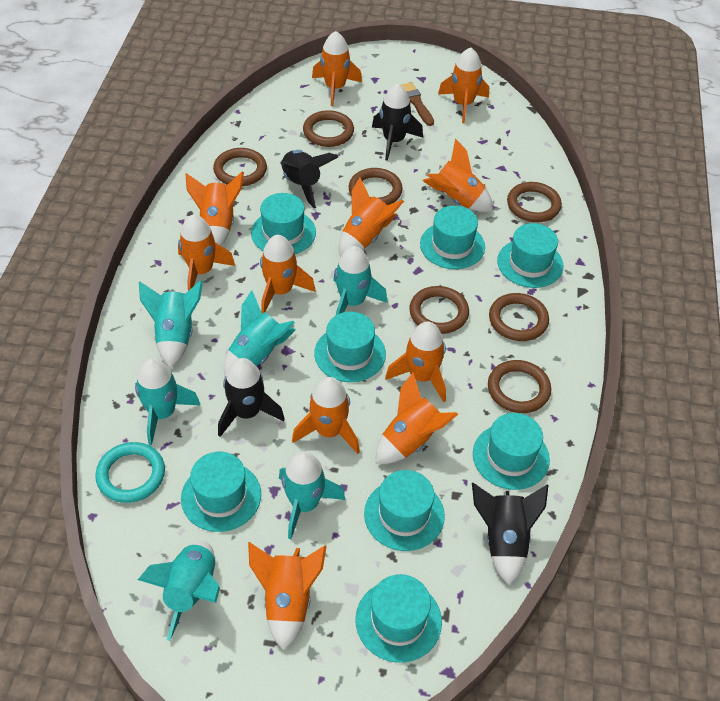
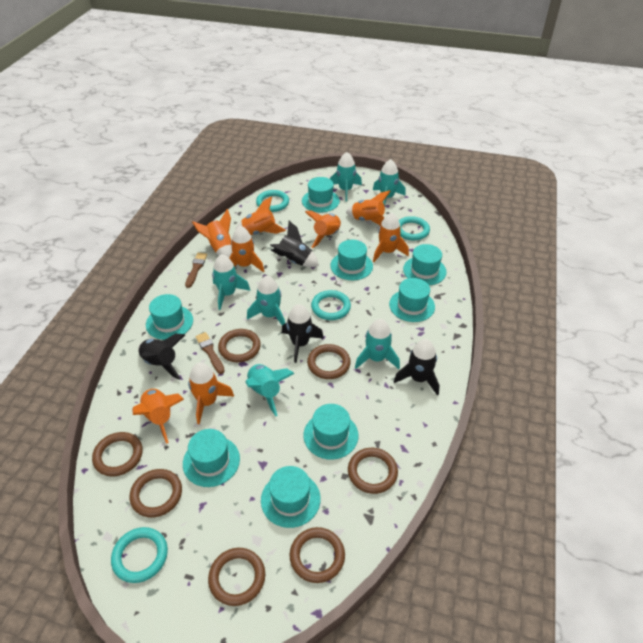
brown brush: [401,82,434,126] = 1 -> [185,253,207,288] [195,332,225,374] = 2
orange rocket: [178,214,235,291] [185,171,244,246] [248,542,327,650] [260,235,315,314] [292,377,360,454] [312,31,362,106] [339,177,404,257] [376,373,458,464] [385,321,446,402] [423,139,493,212] [438,47,489,123] = 11 -> [132,389,184,444] [188,362,234,424] [192,209,232,258] [229,226,264,272] [235,197,286,235] [305,210,341,248] [346,190,391,226] [373,213,409,262] = 8
turquoise ring: [95,442,165,503] = 1 -> [111,527,168,583] [256,190,289,212] [311,290,351,320] [399,216,430,240] = 4

